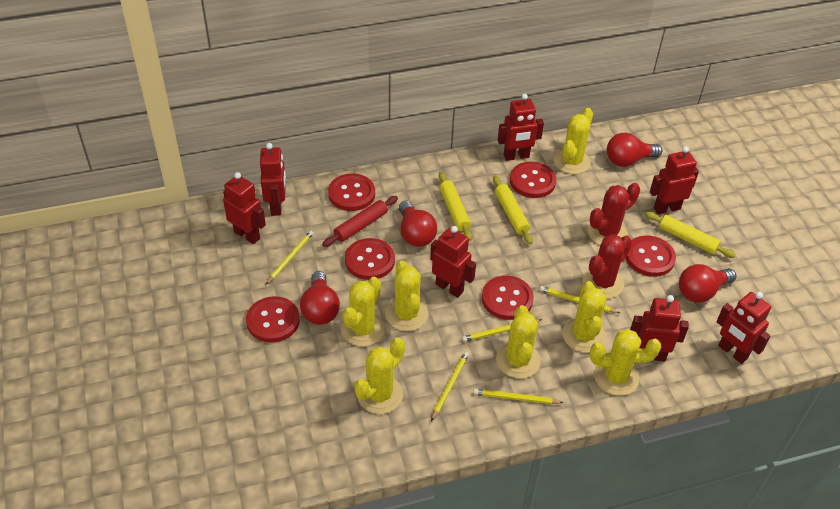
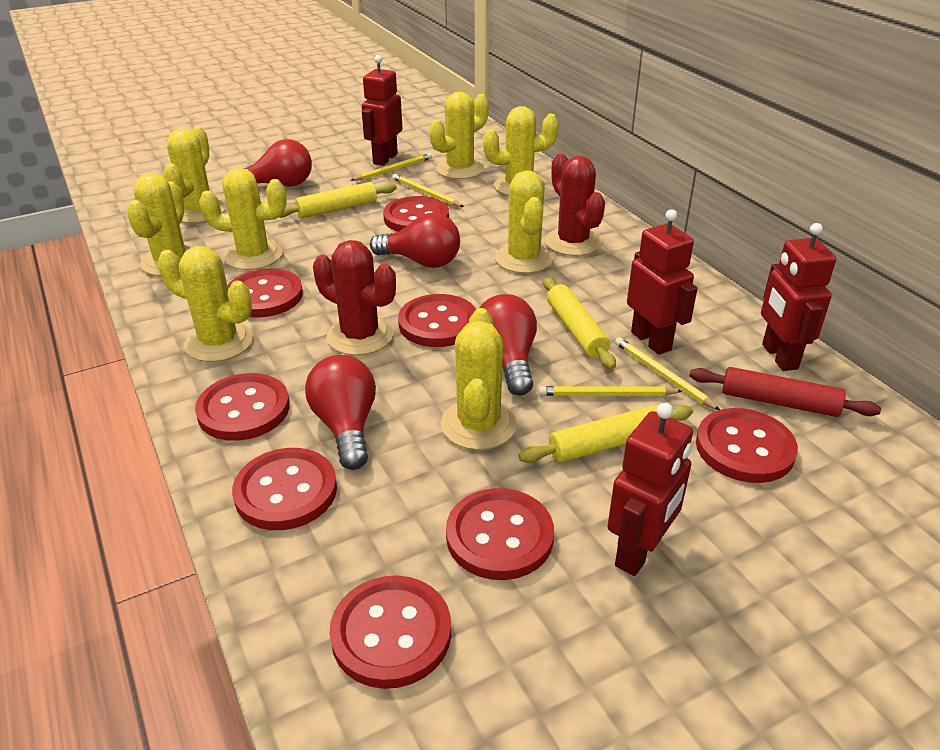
red button: [246,296,300,343] [328,174,375,211] [345,238,395,280] [482,276,534,320] [510,162,556,198] [626,235,676,277] = 6 -> [195,373,290,441] [227,269,303,318] [232,448,337,530] [329,575,451,689] [383,196,449,232] [398,294,476,347] [446,488,554,580] [696,408,798,483] = 8
red robot: [223,172,266,244] [260,143,286,216] [430,226,476,298] [498,94,544,161] [630,295,689,362] [650,146,699,214] [716,292,771,364] = 7 -> [362,55,403,166] [607,403,693,576] [627,209,698,355] [761,223,836,371] = 4
yellow cactus: [341,277,385,347] [354,338,405,414] [385,261,428,331] [496,305,541,379] [554,108,593,174] [562,281,606,353] [590,329,661,396] = 7 -> [127,173,193,276] [158,246,253,362] [163,126,226,223] [199,168,287,270] [429,92,489,179] [441,308,517,450] [483,106,559,196] [495,170,553,273] = 8
yellow pencil: [266,231,314,284] [431,352,469,421] [462,319,542,342] [473,389,564,404] [540,286,620,313] = 5 -> [350,153,432,181] [392,174,464,207] [539,386,682,396] [615,337,720,410] = 4

